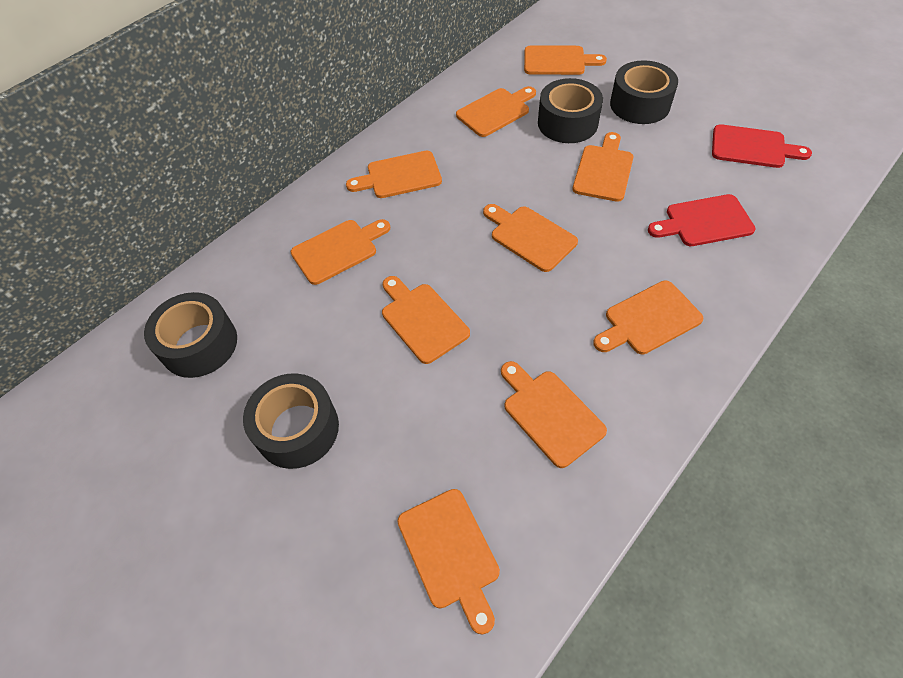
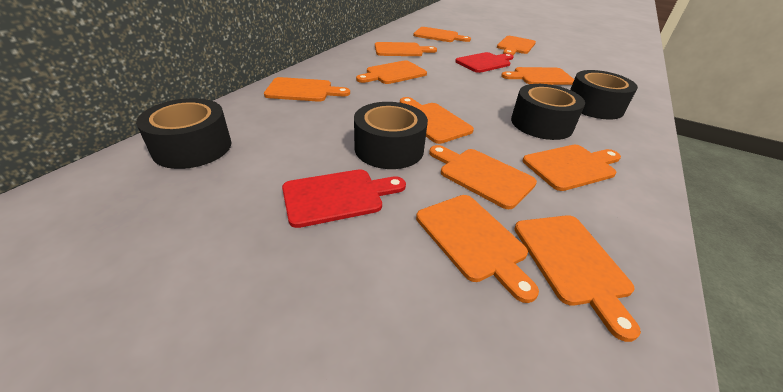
orange cutting board: [291,219,390,285] [346,151,442,198] [382,276,470,364] [397,489,500,635] [456,86,536,137] [483,204,578,272] [501,361,607,468] [524,45,607,75] [573,132,633,202] [593,281,704,354] = 10 -> [264,77,350,102] [356,60,427,84] [375,42,437,56] [400,97,474,144] [413,27,471,42] [416,195,539,303] [429,145,537,209] [497,36,536,55] [501,67,574,85] [515,215,641,342] [523,145,621,191] = 11

